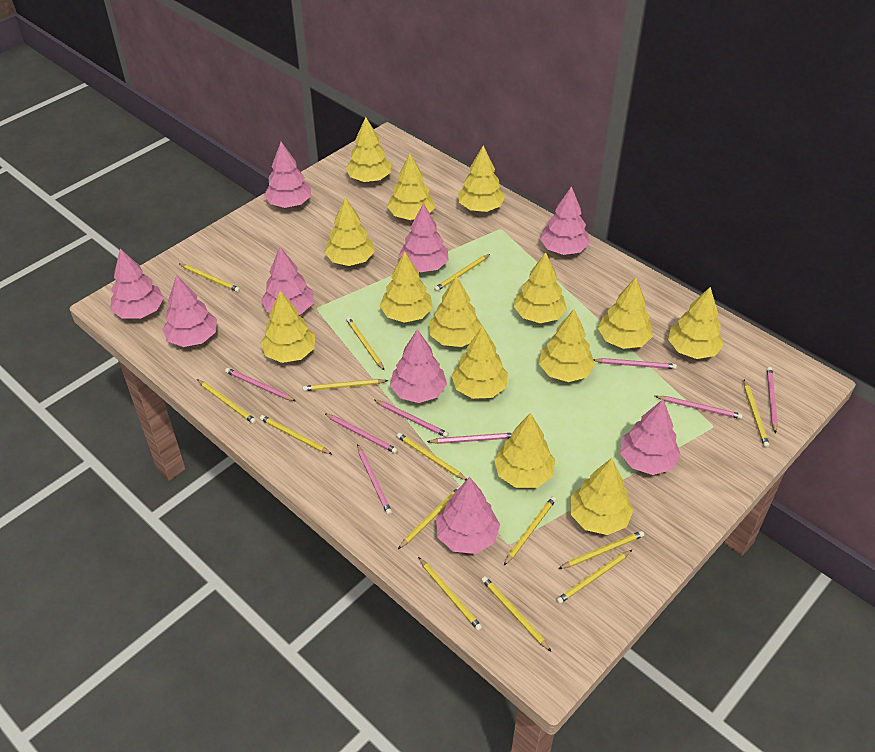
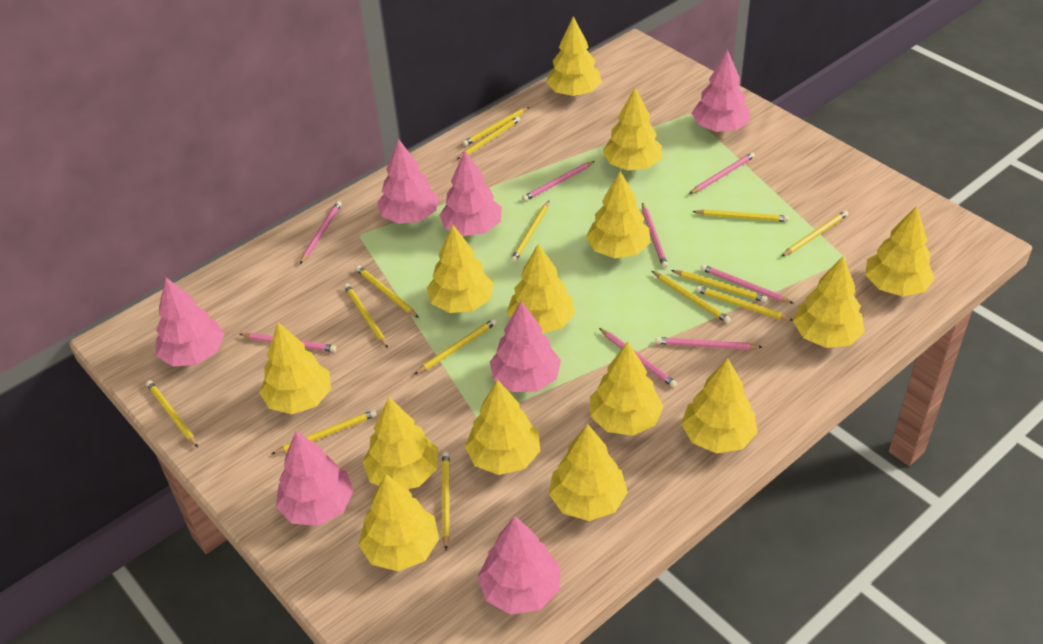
pink tree: [110,249,164,319] [162,275,217,347] [261,247,314,315] [264,142,311,208] [390,329,447,403] [399,203,449,272] [436,477,500,554] [540,186,590,255] [620,400,681,475] = 9 -> [156,278,224,367] [276,431,354,526] [377,139,439,224] [439,151,502,236] [478,516,560,615] [490,301,561,392] [692,50,750,132] = 7

